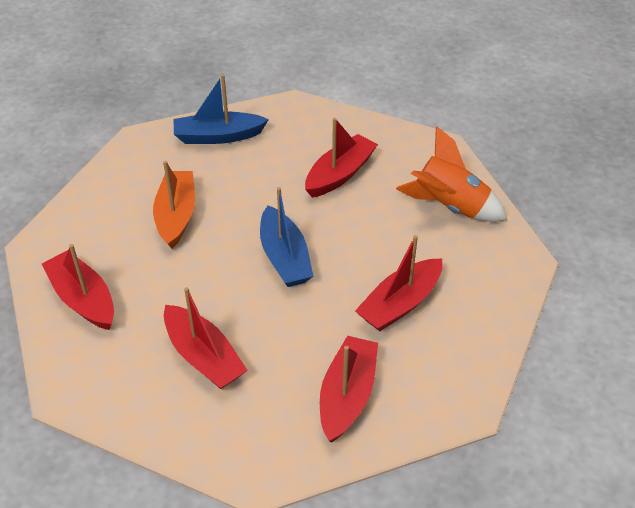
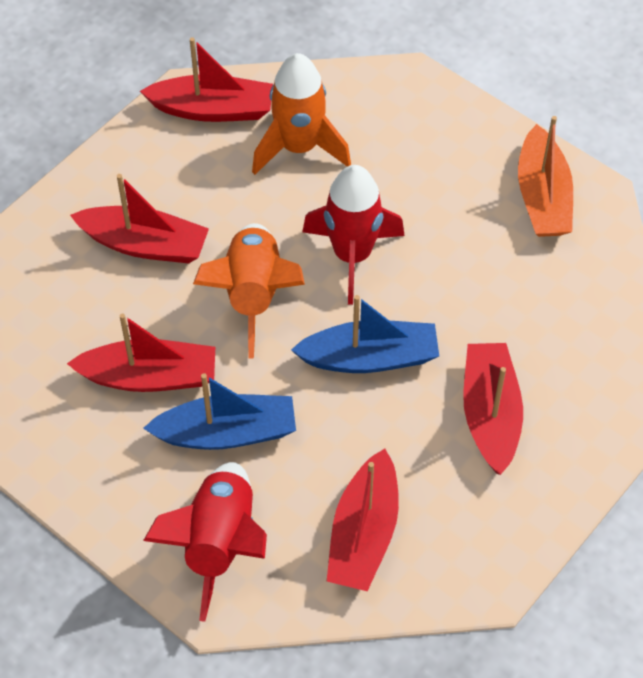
orange rocket: [396,126,507,222] = 1 -> [193,223,305,358] [252,53,351,175] = 2
red rocket: none = 0 -> [143,462,267,622] [302,165,405,305] = 2

